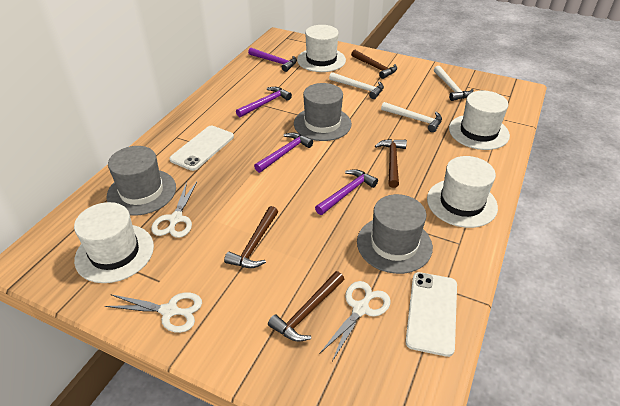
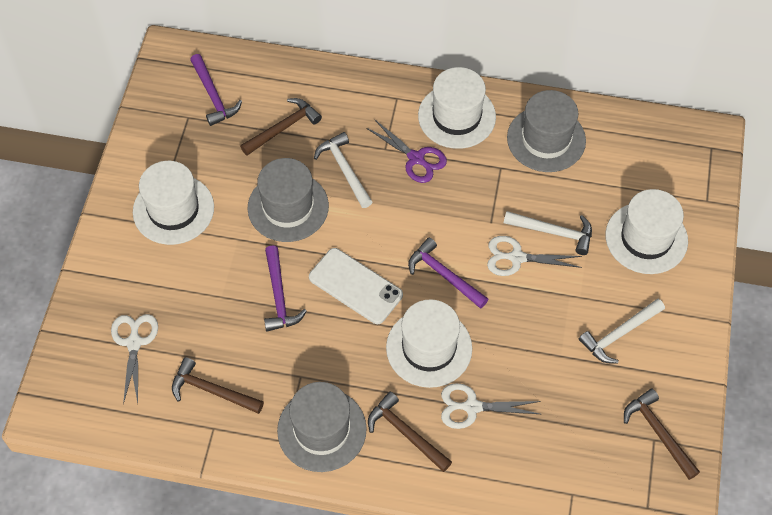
purple hammer: [236,87,292,117] [248,48,297,72] [254,132,313,173] [315,169,378,215] = 4 -> [190,54,242,126] [264,245,307,331] [408,238,488,309] = 3
purple scissors: none = 0 -> [366,119,447,183] = 1
white phone: [169,126,234,171] [405,272,457,357] = 2 -> [309,248,403,324] = 1

